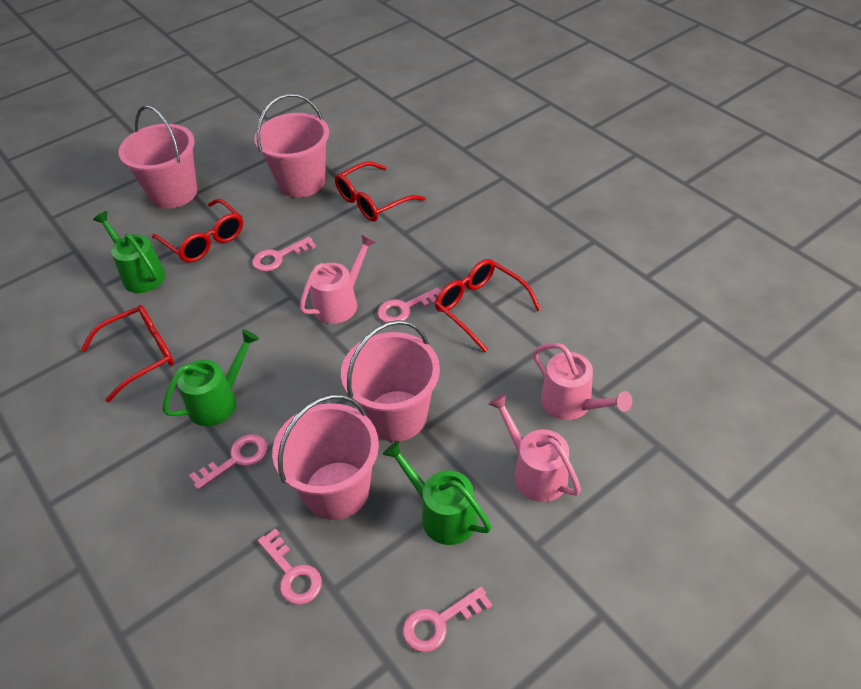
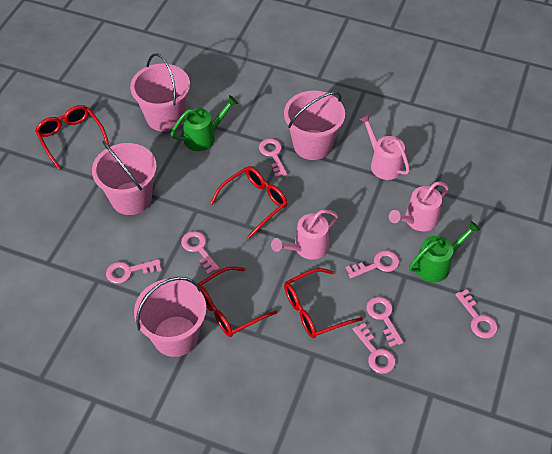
green watering can: [93,211,166,293] [163,330,259,426] [383,441,491,545] = 3 -> [171,95,238,151] [409,221,480,282] = 2
pink key: [189,434,268,490] [252,237,316,272] [258,528,322,605] [377,287,441,323] [403,586,493,652] = 5 -> [106,259,161,284] [181,231,219,274] [259,138,287,178] [346,250,399,279] [353,323,396,374] [366,297,404,347] [455,289,498,338] = 7

